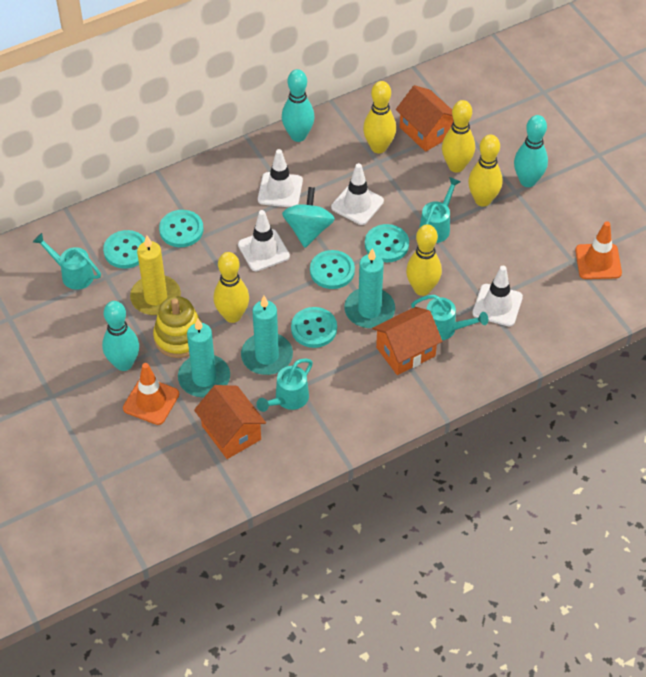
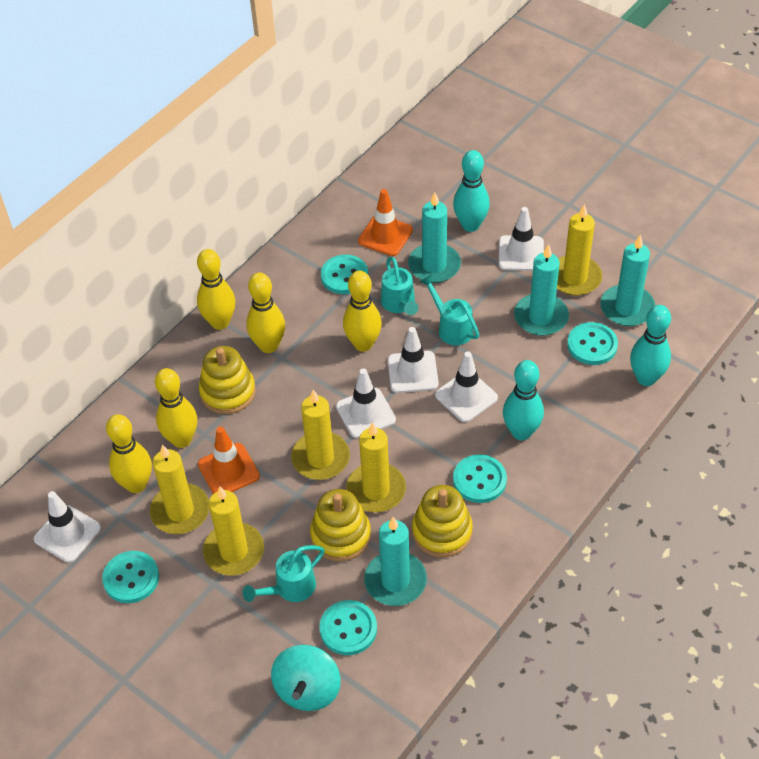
orange house: [194,385,266,459] [372,307,442,375] [396,85,454,152] = 3 -> none = 0
turquoise candle: [178,318,230,397] [241,296,293,375] [344,248,395,328] = 3 -> [364,517,427,606] [408,192,461,283] [514,244,569,336] [600,235,655,326] = 4
turquoise watering can: [33,233,101,290] [256,358,313,412] [411,295,488,340] [419,177,461,243] = 4 -> [242,545,325,602] [381,257,418,315] [420,275,479,345] = 3
white traffic cone: [238,210,290,271] [258,149,303,207] [331,163,384,225] [472,266,523,326] = 4 -> [34,491,101,563] [336,368,396,438] [388,327,439,393] [435,351,498,422] [499,207,544,271] = 5
yellow candle: [130,236,181,315] = 1 -> [150,445,209,534] [203,486,264,575] [291,390,350,480] [346,422,406,512] [557,204,602,296] = 5
yellow stacking toy: [153,296,202,358] = 1 -> [199,346,256,414] [310,489,371,561] [412,485,473,557] = 3

